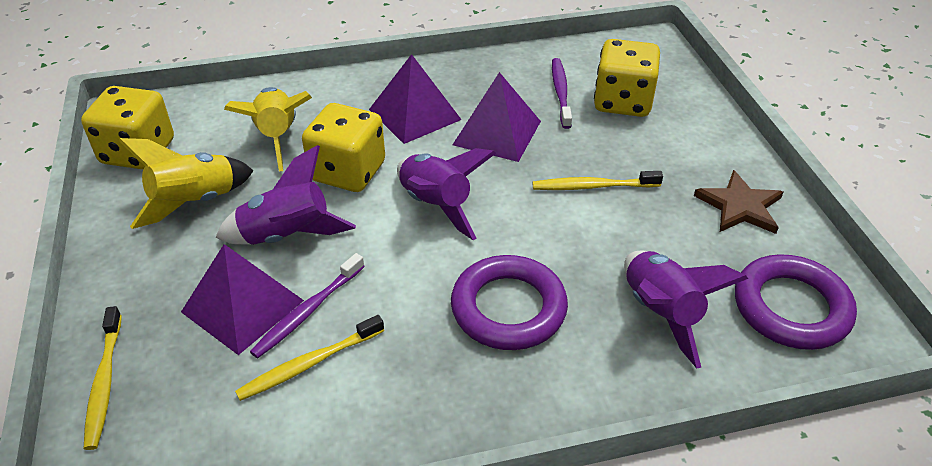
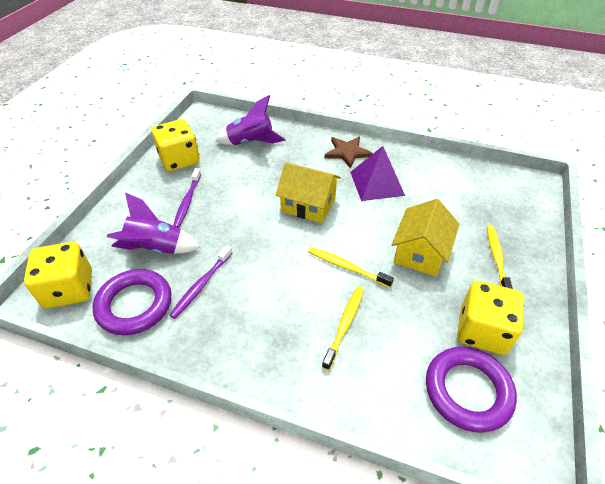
purple pyramid: [181,244,304,355] [369,54,462,144] [453,72,541,162] = 3 -> [350,146,405,201] = 1
purple rocket: [216,145,356,245] [397,148,496,240] [624,250,748,368] = 3 -> [107,193,200,254] [215,95,286,145] = 2
yellow house: none = 0 -> [276,162,341,223] [392,199,459,276] = 2
yellow rocket: [118,138,254,229] [224,87,312,172] = 2 -> none = 0

